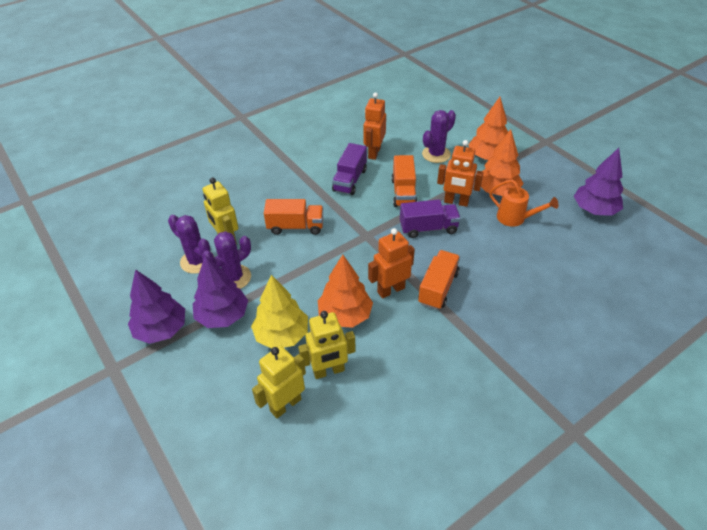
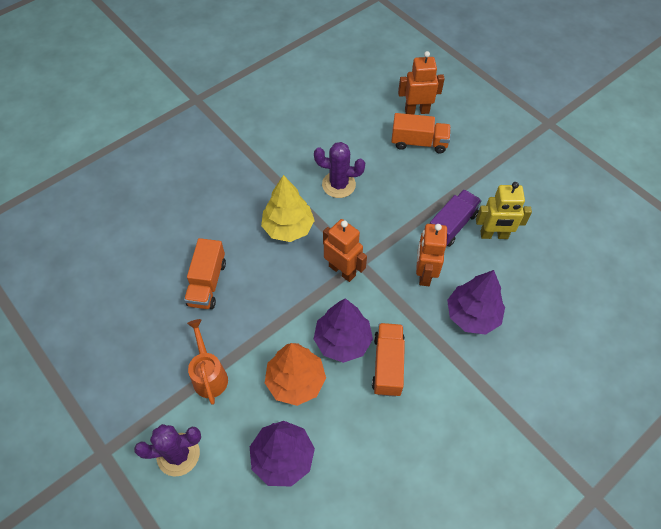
orange tree: [318,255,373,327] [468,97,508,160] [481,130,524,196] = 3 -> [265,343,326,406] = 1
purple cactus: [168,215,214,274] [202,231,251,289] [422,110,456,163] = 3 -> [134,424,201,477] [314,142,365,198] = 2
purple truck: [332,143,367,195] [400,200,461,238] = 2 -> [430,189,482,247] = 1
yellow robot: [202,178,238,245] [252,345,306,418] [298,311,356,379] = 3 -> [476,182,532,239] = 1

